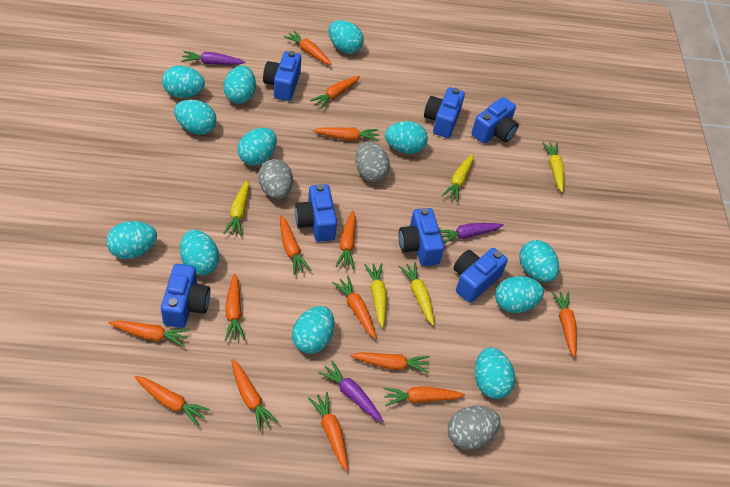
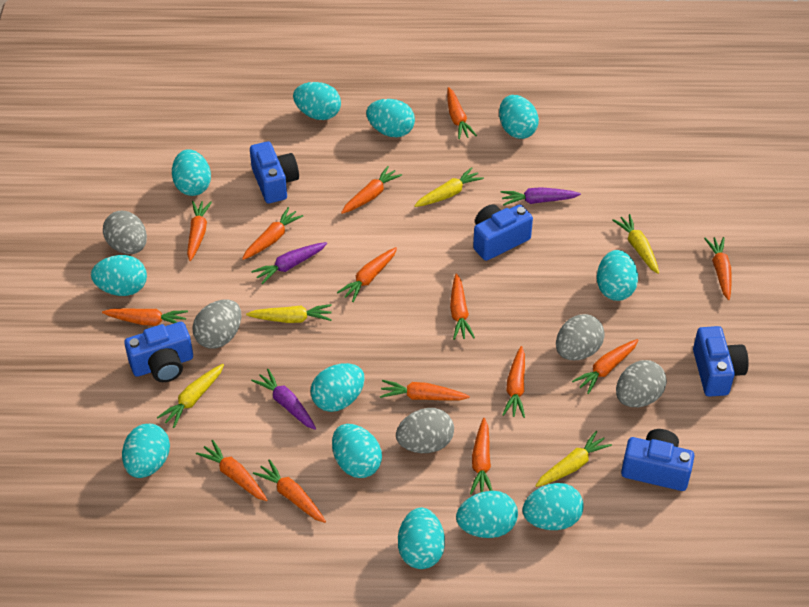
blue camera: [161,264,210,328] [263,51,301,101] [295,184,337,242] [398,208,444,266] [424,87,465,138] [454,248,508,303] [471,97,518,144] = 7 -> [124,322,193,382] [250,141,299,203] [473,204,533,261] [621,429,694,491] [693,326,749,397] = 5
grey egg: [258,159,293,199] [355,141,390,182] [448,406,500,450] = 3 -> [103,211,147,254] [192,300,241,349] [396,408,454,453] [556,314,605,360] [616,360,667,407] = 5

